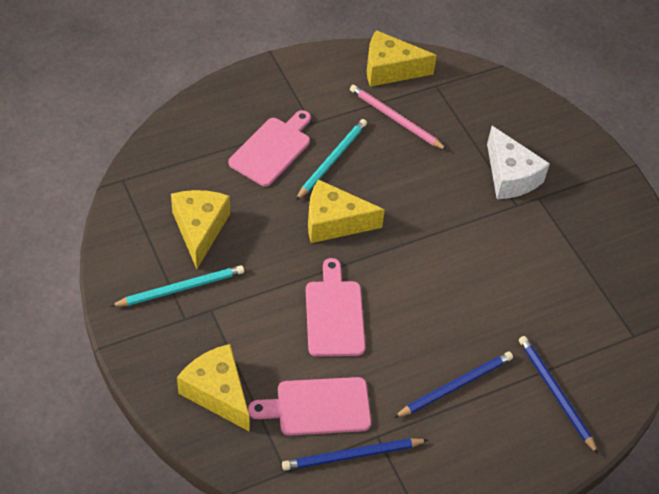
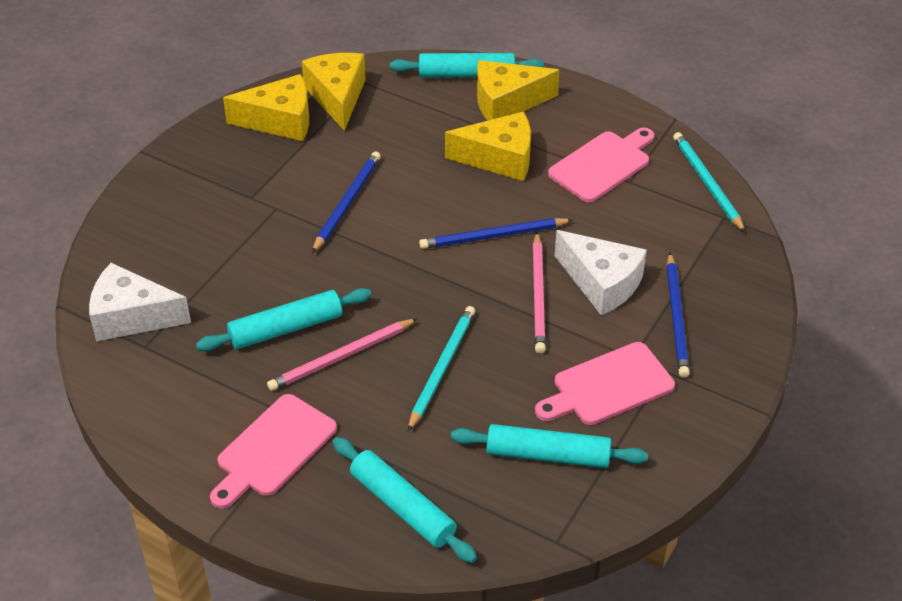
pink pencil: [350,85,447,150] = 1 -> [267,318,418,391] [533,232,546,354] = 2
turquoise rolling pin: none = 0 -> [196,288,371,351] [332,437,477,563] [390,53,544,78] [451,424,648,468] = 4
white cheese: [487,126,550,199] = 1 -> [89,263,191,342] [555,230,647,315] = 2

